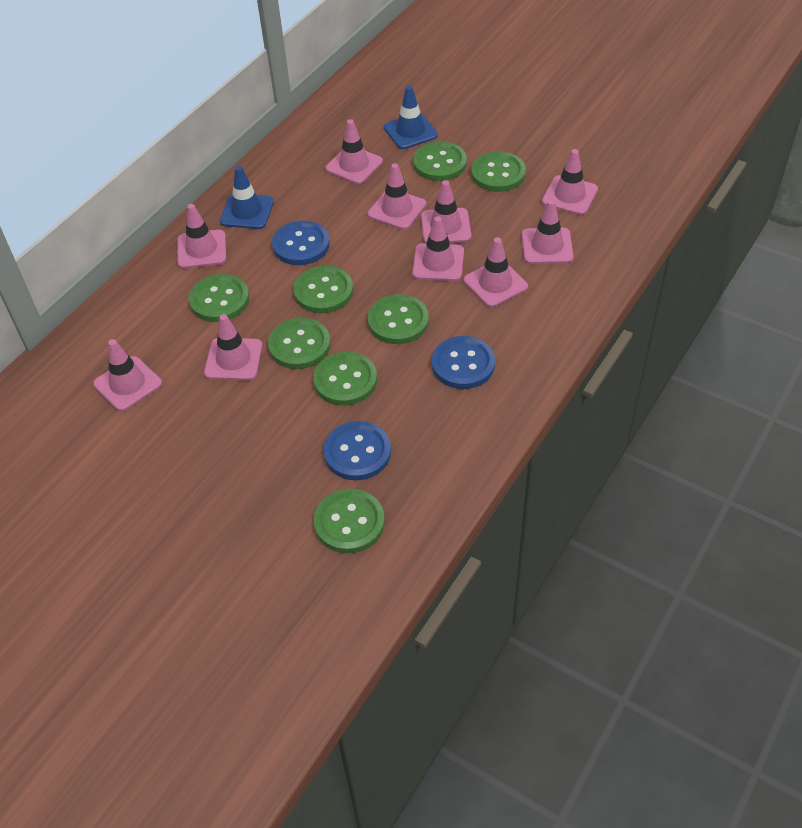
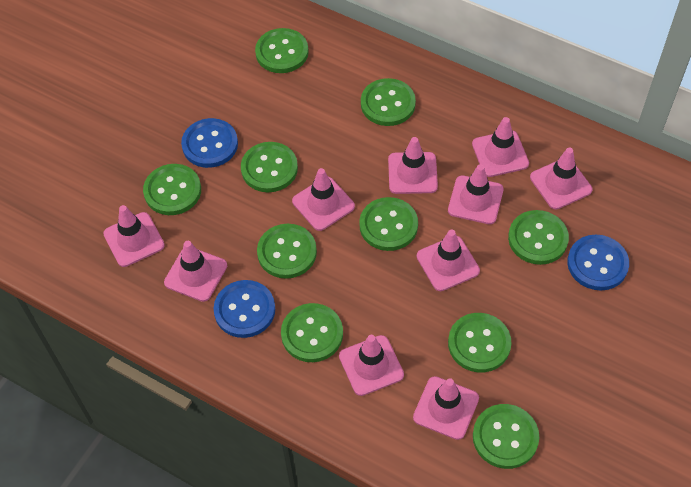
blue traffic cone: [220,166,274,229] [384,86,438,149] = 2 -> none = 0
green button: [189,274,249,322] [268,318,331,369] [293,266,353,313] [313,352,377,405] [314,489,385,553] [368,294,429,344] [413,141,467,181] [471,151,526,192] = 8 -> [143,164,201,215] [241,142,298,192] [255,28,309,73] [257,224,317,279] [281,303,343,362] [359,197,418,251] [361,78,416,126] [448,313,512,372] [473,404,539,469] [508,210,569,265] = 10

